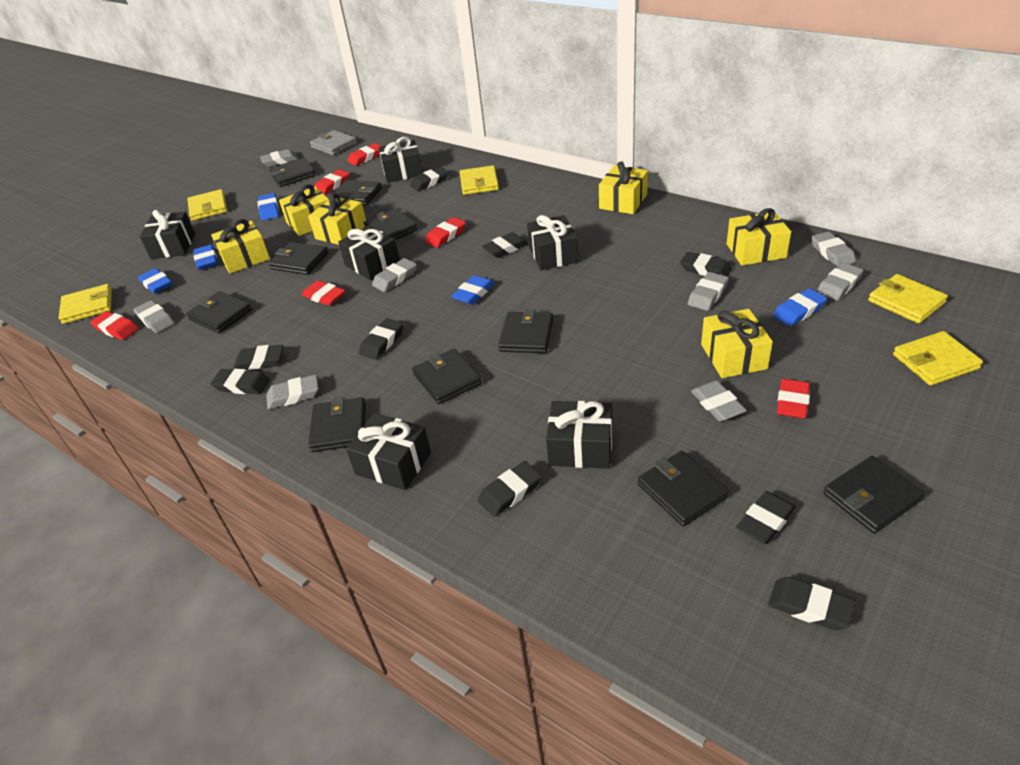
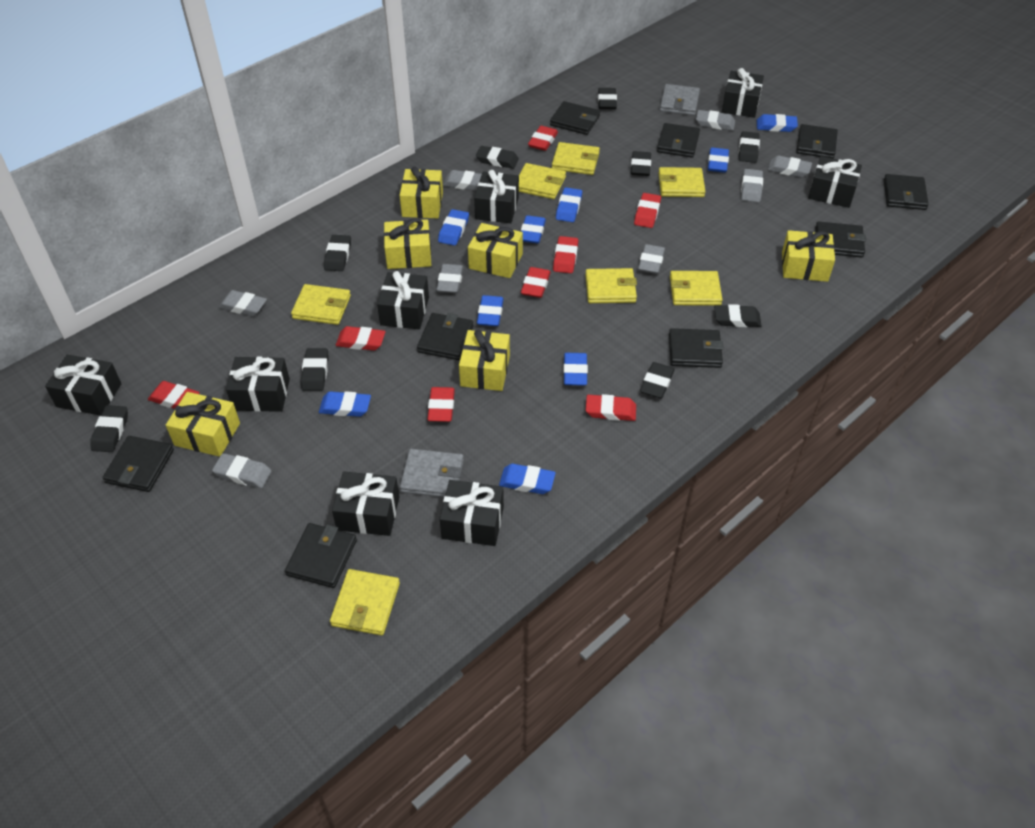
black gift: [140,210,195,259] [338,225,400,281] [346,413,431,490] [378,137,423,183] [527,215,579,270] [546,401,612,469] = 6 -> [45,355,121,416] [226,357,290,412] [332,472,399,536] [377,271,429,329] [440,480,504,546] [474,170,519,223] [722,68,764,118] [808,156,862,208] = 8
black wallet: [186,291,252,333] [268,242,328,275] [270,158,316,187] [308,397,366,452] [332,180,382,206] [364,209,418,240] [412,349,482,404] [498,310,553,353] [638,451,729,526] [823,456,925,534] = 10 -> [103,436,174,492] [285,523,357,588] [417,313,473,360] [550,101,600,135] [657,123,700,158] [669,328,724,368] [796,124,838,159] [815,221,866,258] [884,174,929,210] = 9
blue eraser: [138,268,172,294] [193,244,218,270] [258,193,279,220] [451,275,495,305] [773,288,827,326] = 5 -> [319,391,371,417] [438,209,469,246] [477,295,504,326] [499,464,556,494] [521,215,546,244] [556,187,582,222] [563,353,588,386] [708,147,729,173] [757,114,798,132] = 9
grey wallet: [310,130,357,155] = 1 -> [400,449,464,497] [660,84,700,116] = 2
red eraser: [90,311,139,340] [302,280,345,306] [314,169,350,195] [348,143,381,166] [425,217,466,248] [777,379,810,419] = 6 -> [148,381,200,409] [336,326,386,351] [428,387,455,422] [521,267,551,298] [528,126,558,151] [553,236,578,273] [586,394,636,421] [634,193,661,228] = 8
yellow wallet: [59,284,112,324] [187,189,227,221] [460,165,499,195] [868,274,948,324] [893,331,983,386] = 5 -> [291,284,351,325] [330,569,400,636] [519,163,566,199] [552,142,600,175] [585,268,637,303] [659,167,706,197] [670,271,723,306] = 7

